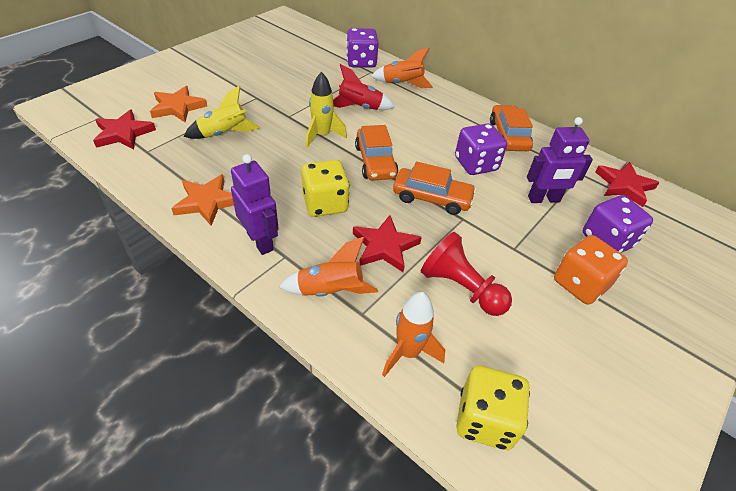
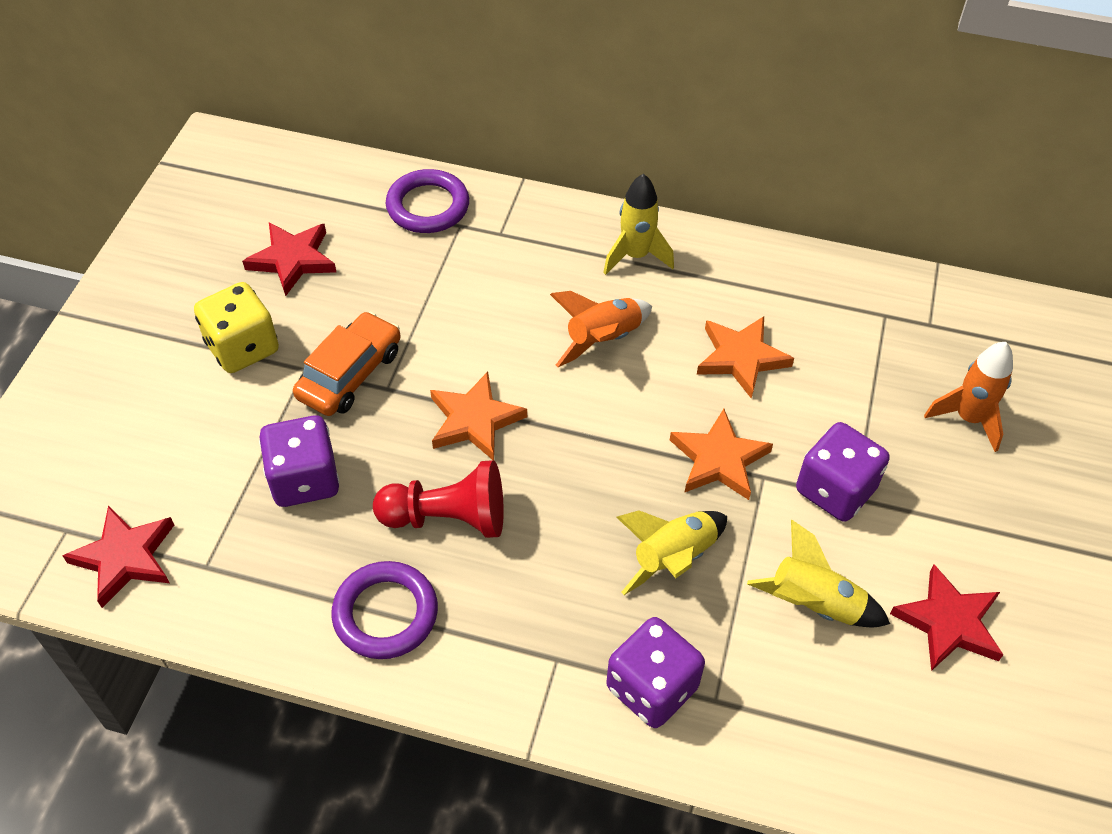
orange car: [355,125,398,181] [393,162,476,215] [490,105,533,151] = 3 -> [293,311,401,416] = 1
orange dice: [554,235,628,305] = 1 -> none = 0
orange rocket: [279,237,378,297] [371,47,433,88] [382,292,445,377] = 3 -> [550,291,652,367] [924,342,1013,452] = 2
orange star: [150,86,207,122] [171,174,234,226] = 2 -> [430,372,527,460] [670,409,773,500] [697,316,794,399] = 3
purple ring: none = 0 -> [331,561,438,659] [386,169,469,233] = 2
purple robot: [231,154,279,255] [527,117,593,203] = 2 -> none = 0
red rocket: [333,64,395,110] = 1 -> none = 0
yellow dice: [301,160,350,217] [456,365,530,450] = 2 -> [194,282,279,373] = 1
yellow rocket: [184,85,260,139] [306,72,347,148] = 2 -> [603,174,674,275] [616,510,727,595] [747,520,890,627] = 3

